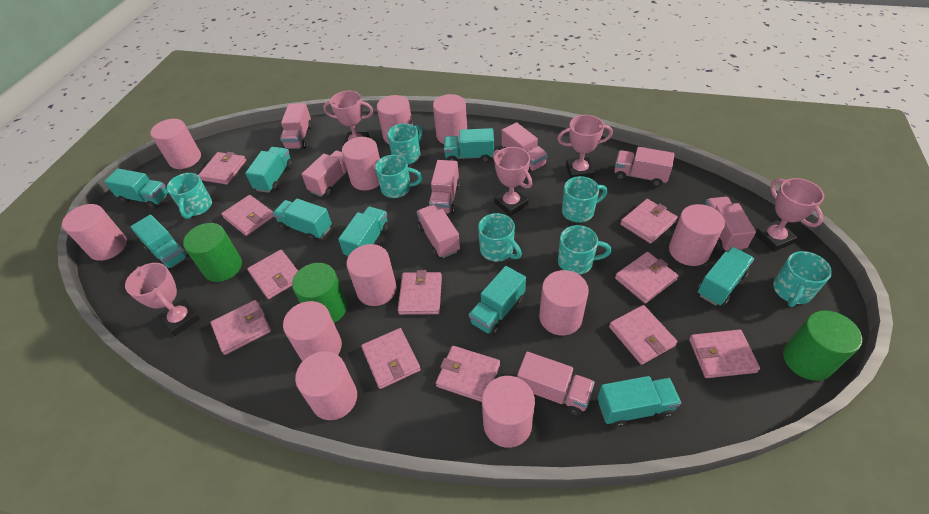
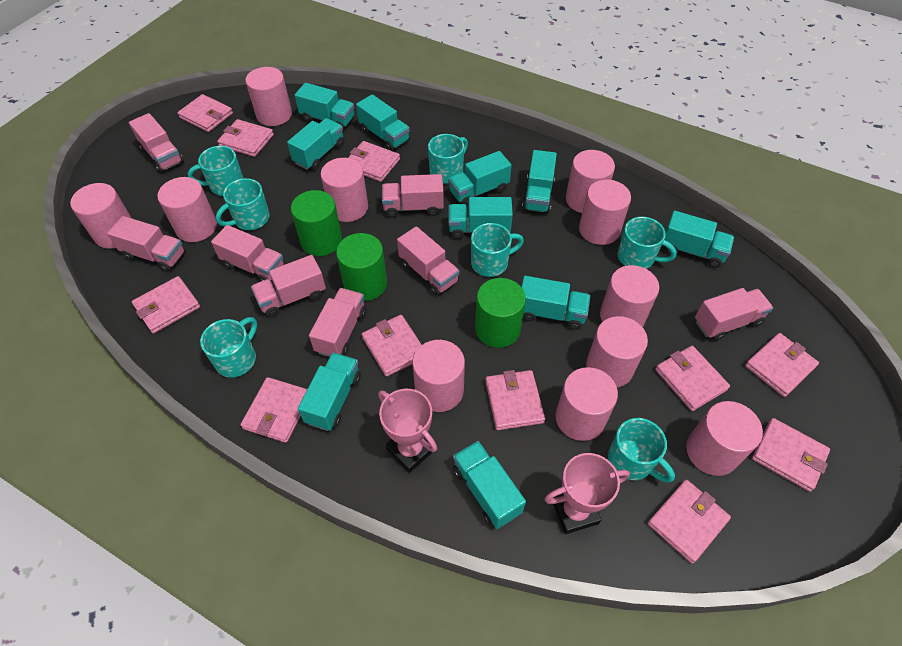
pink trophy: [125,263,200,336] [323,91,373,145] [493,147,532,216] [557,115,613,179] [755,178,824,252] = 5 -> [378,389,437,473] [544,453,630,534] = 2
turquoise truck: [104,168,169,209] [130,215,190,270] [245,147,293,193] [273,198,332,242] [338,207,390,257] [444,128,494,163] [469,266,526,336] [597,376,681,428] [697,247,754,306] = 9 -> [287,118,344,170] [295,83,354,130] [298,352,361,431] [356,94,410,151] [448,151,512,206] [449,197,513,239] [453,441,526,529] [521,276,590,330] [522,150,557,214] [664,211,734,268] = 10

